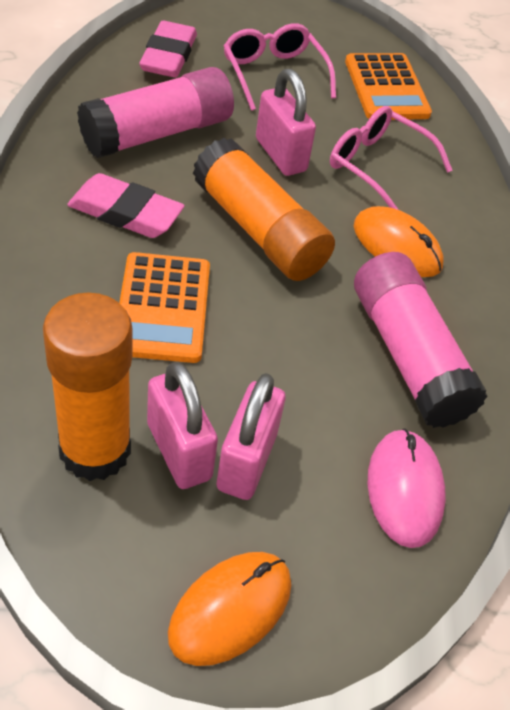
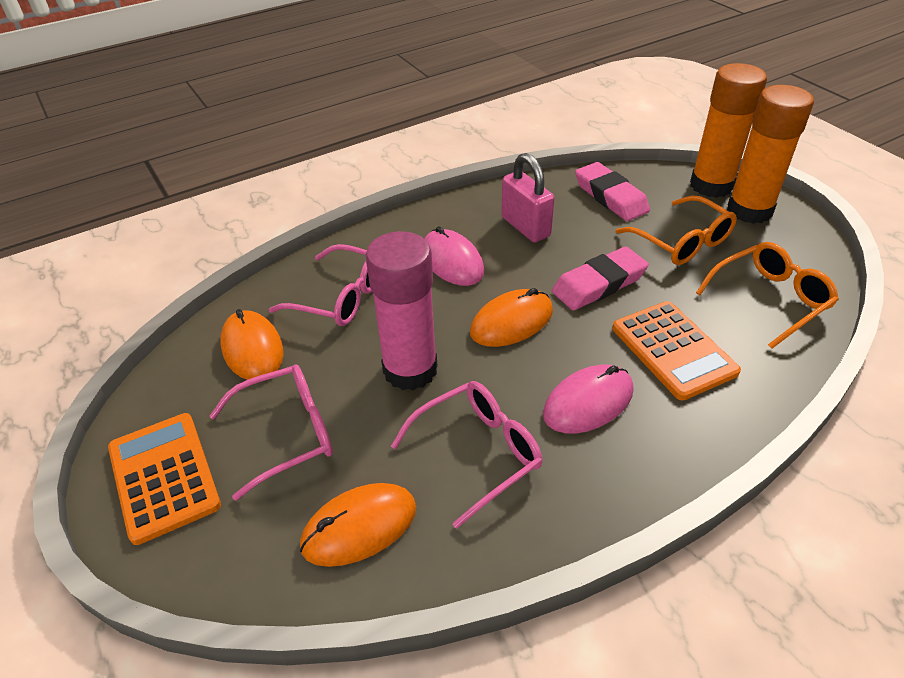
orange glasses: none = 0 -> [616,196,737,265] [696,242,839,349] = 2
orange mouse: [168,552,291,666] [354,206,444,277] = 2 -> [220,309,284,380] [300,483,416,567] [470,288,553,347] = 3
pink glasses: [224,23,336,111] [330,106,453,210] = 2 -> [209,365,333,501] [269,244,372,326] [391,381,543,529] = 3
pink glue stick: [77,67,234,158] [354,252,488,428] = 2 -> [366,231,438,390] = 1
pink mouse: [368,429,446,548] = 1 -> [424,226,484,286] [543,365,633,434] = 2
pink padlock: [147,362,218,489] [216,373,286,500] [256,69,316,176] = 3 -> [501,153,555,242] = 1

